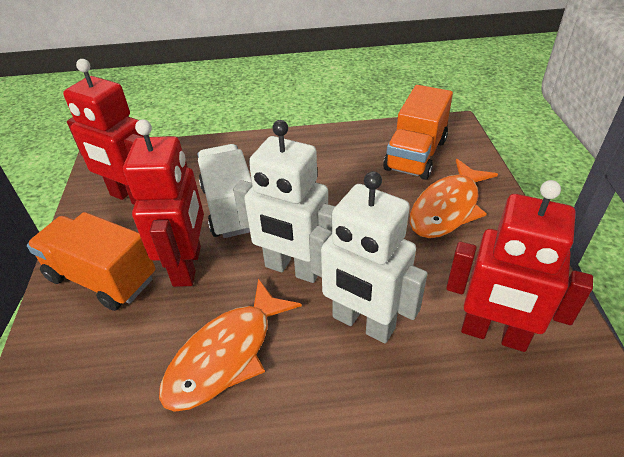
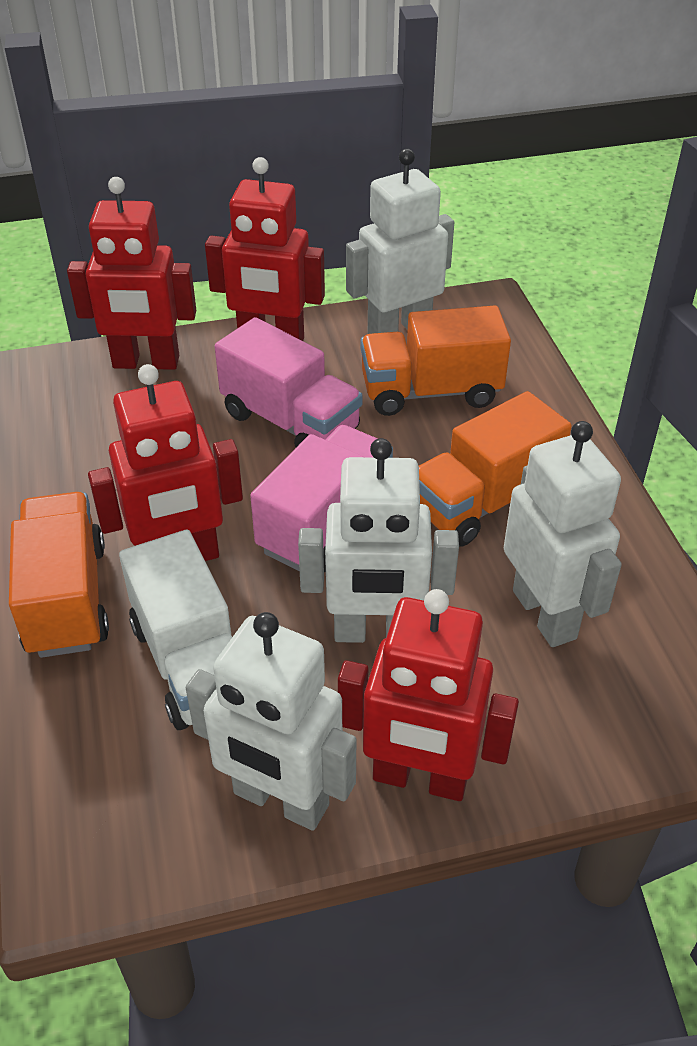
orange fish: [159,279,302,412] [410,159,498,238] = 2 -> none = 0
orange truck: [27,212,156,311] [383,85,453,180] = 2 -> [9,492,109,658] [360,306,511,416] [419,391,572,547] = 3
pink truck: none = 0 -> [215,317,363,448] [250,425,393,572] = 2
red robot: [63,59,144,205] [123,119,204,287] [446,180,593,352] = 3 -> [67,177,196,370] [88,364,243,561] [205,157,325,341] [338,589,519,801] = 4
white robot: [233,120,336,283] [309,171,428,343] = 2 -> [186,612,356,831] [298,438,459,643] [346,149,454,334] [504,421,622,647] = 4

